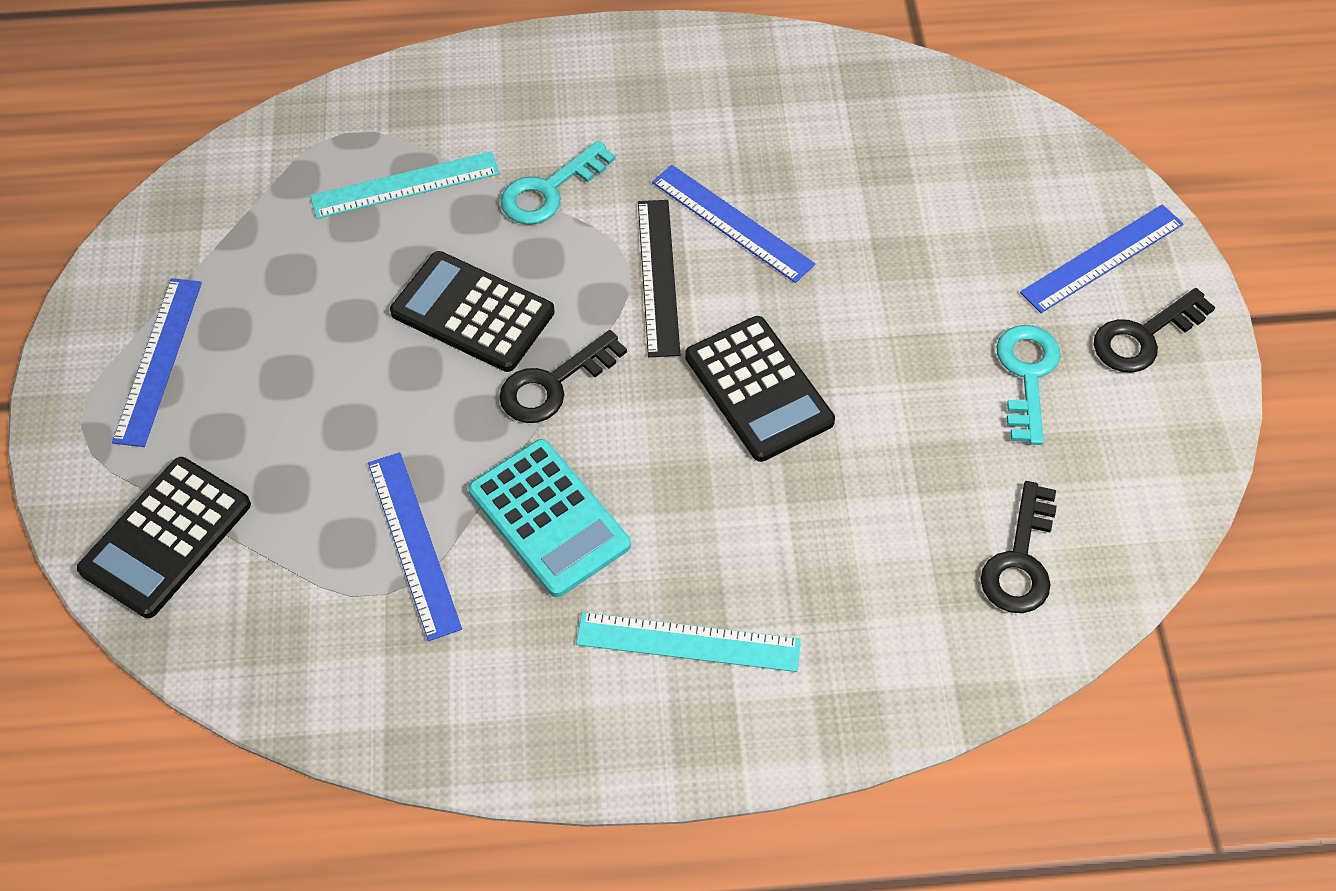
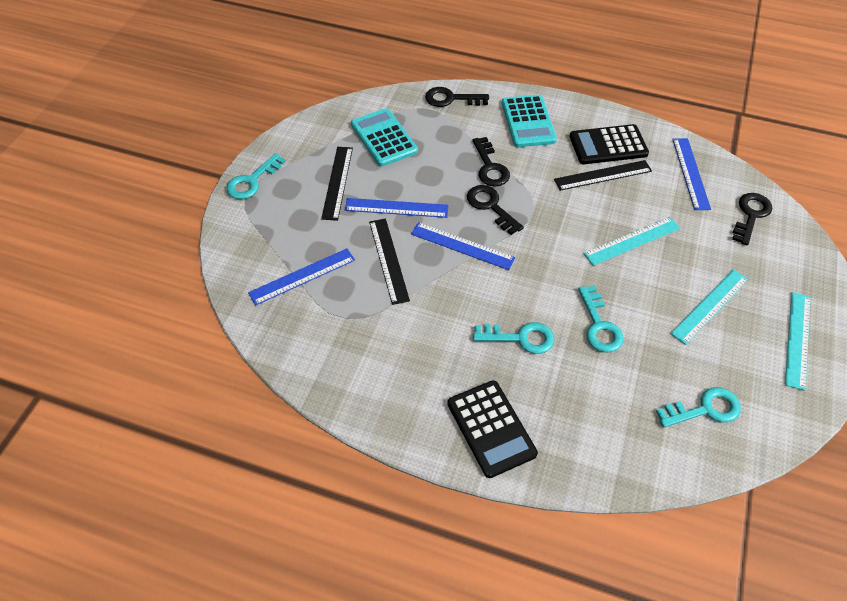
black calculator: [77,457,251,618] [390,251,555,372] [685,316,835,462] = 3 -> [447,380,538,478] [570,124,649,164] = 2
black key: [499,330,627,423] [981,481,1057,613] [1094,288,1215,373] = 3 -> [425,87,489,107] [467,185,524,235] [473,137,510,187] [732,193,772,246] = 4
black ruler: [638,200,680,357] = 1 -> [321,147,353,221] [369,219,410,305] [554,160,652,191] = 3
turquoise calculator: [468,439,631,597] = 1 -> [351,108,418,166] [502,95,557,147] = 2
turquoise key: [500,140,616,225] [996,325,1061,445] = 2 -> [227,153,286,199] [473,322,555,354] [578,285,624,353] [656,387,741,428] = 4
turquoise ruler: [310,151,500,219] [576,612,801,672] = 2 -> [583,217,680,266] [670,269,749,345] [785,292,811,391] = 3

